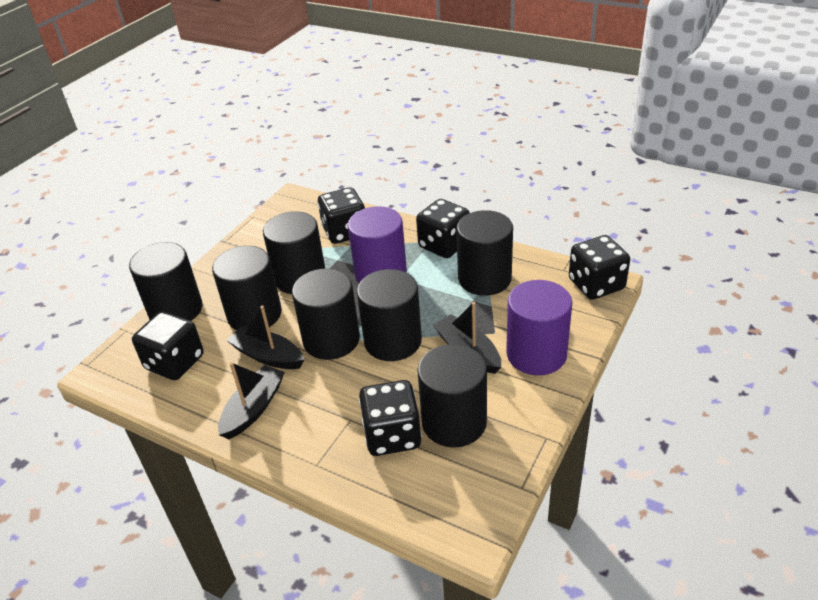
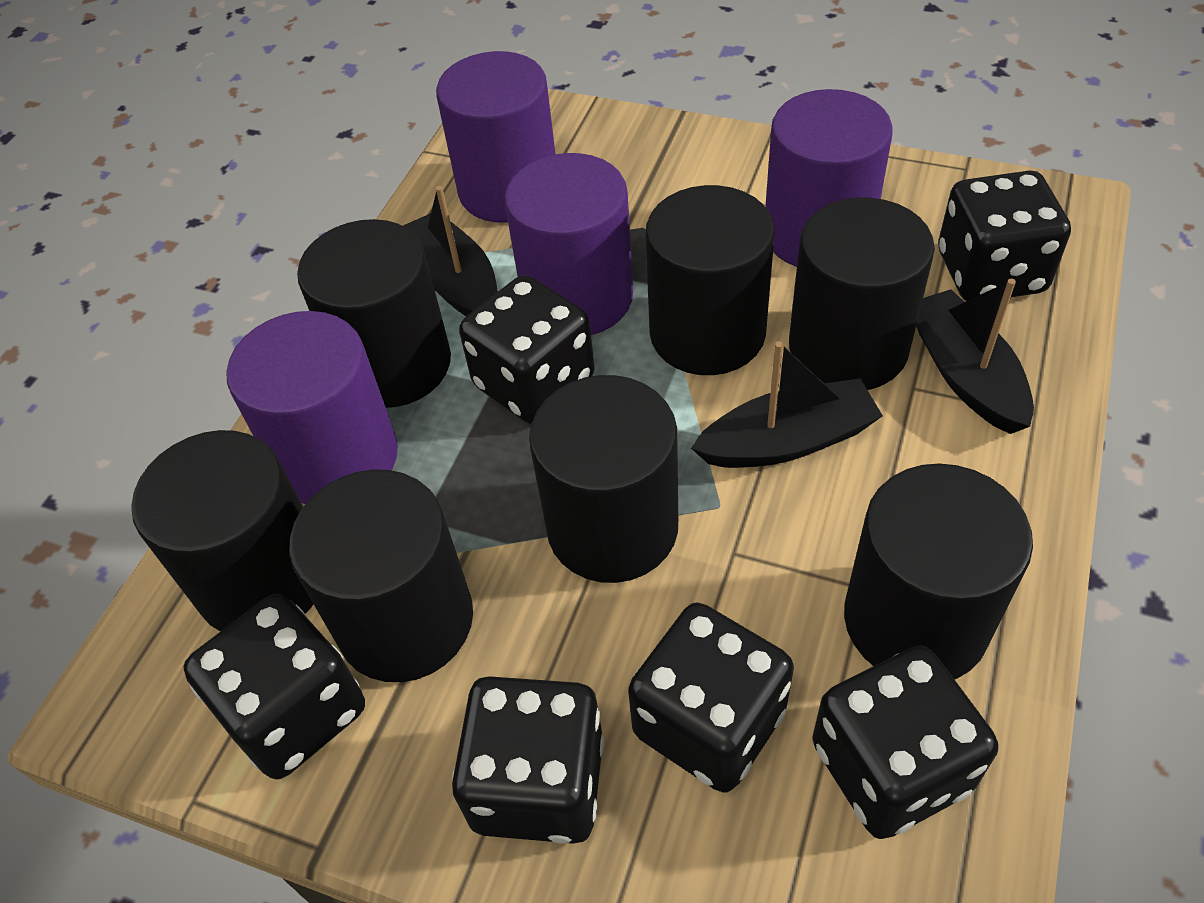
black dice: [132,311,204,380] [318,187,365,244] [359,380,422,456] [416,199,470,258] [569,235,630,300] = 5 -> [183,594,365,779] [452,676,604,844] [459,275,594,424] [628,602,794,793] [812,646,998,839] [938,171,1071,301] = 6
purple cylinder: [348,206,407,283] [506,280,573,375] = 2 -> [226,311,398,504] [436,51,555,223] [505,153,633,335] [765,89,893,267] = 4

